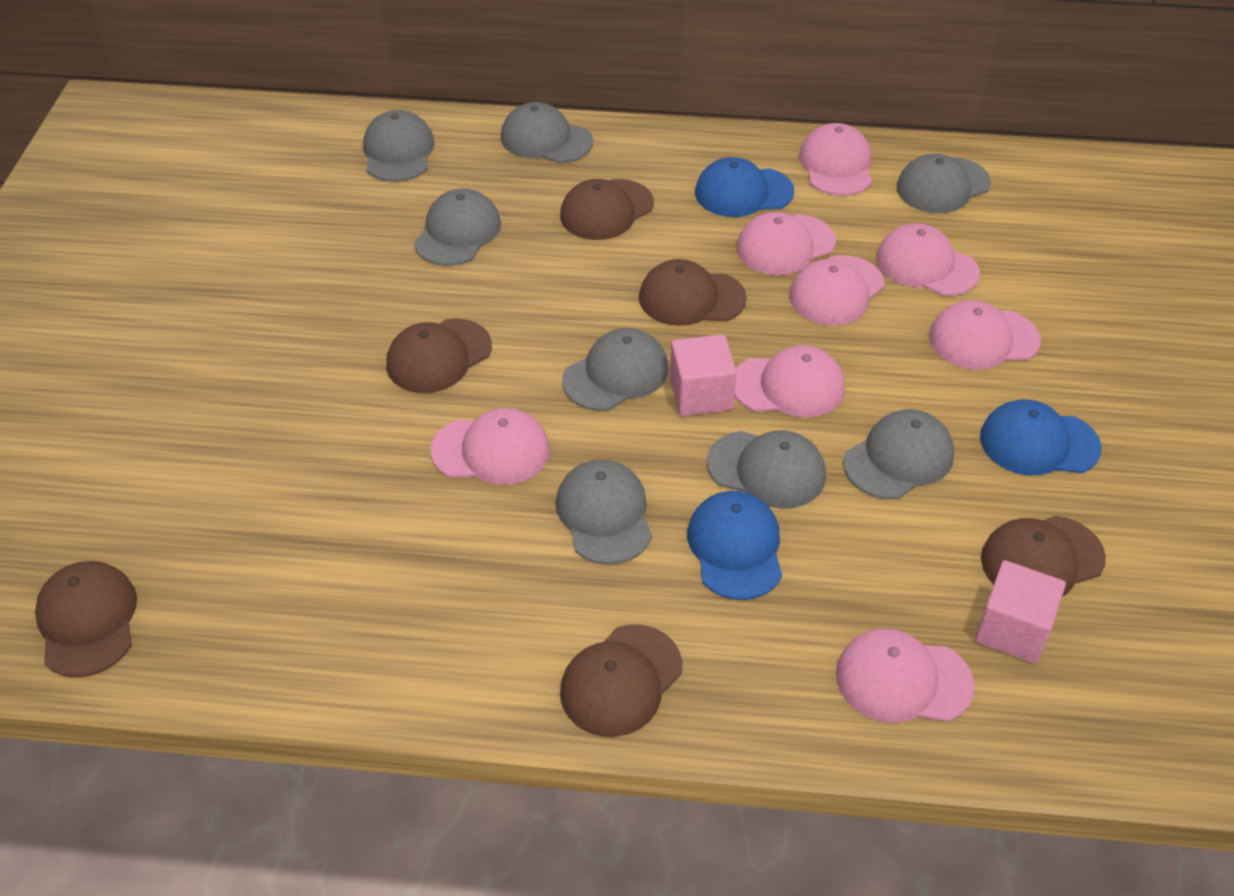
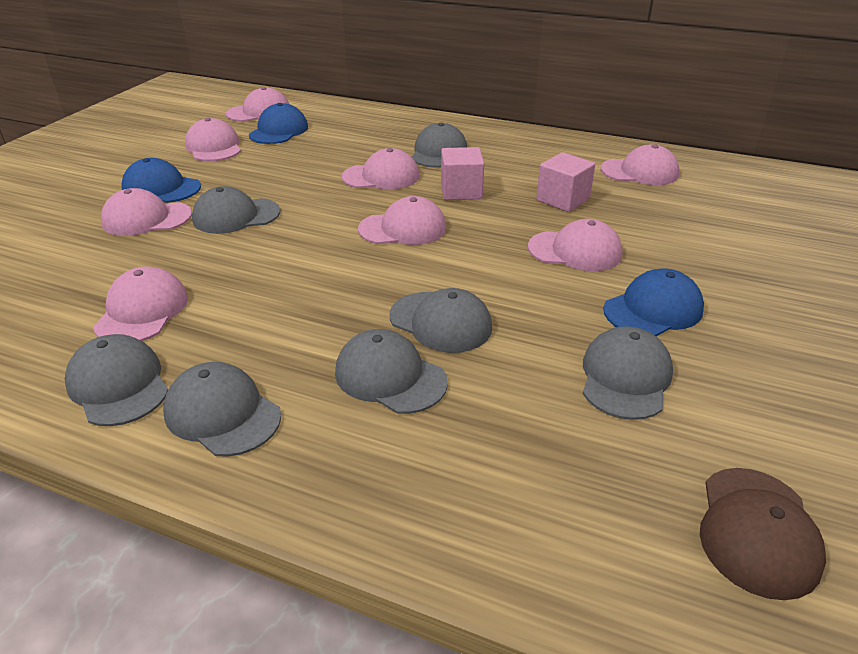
brown cap: [35,561,137,678] [386,318,492,393] [560,179,654,240] [560,624,683,737] [639,259,747,326] [981,516,1106,597] = 6 -> [700,468,826,600] = 1
grey cap: [363,110,435,182] [414,189,501,266] [501,102,593,163] [556,459,652,565] [562,328,669,411] [707,430,826,509] [843,409,954,499] [897,154,991,213] = 8 -> [65,334,168,426] [163,362,281,457] [192,186,280,234] [335,329,448,414] [389,288,492,353] [412,123,467,168] [583,326,673,420] = 7

